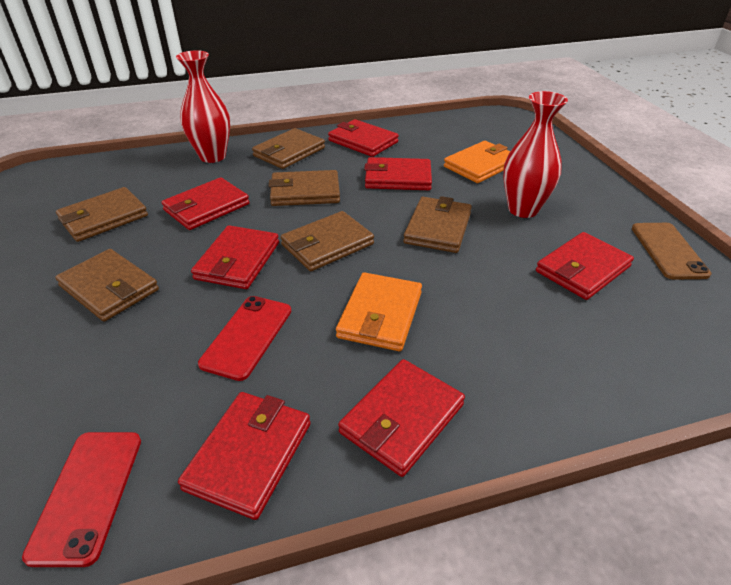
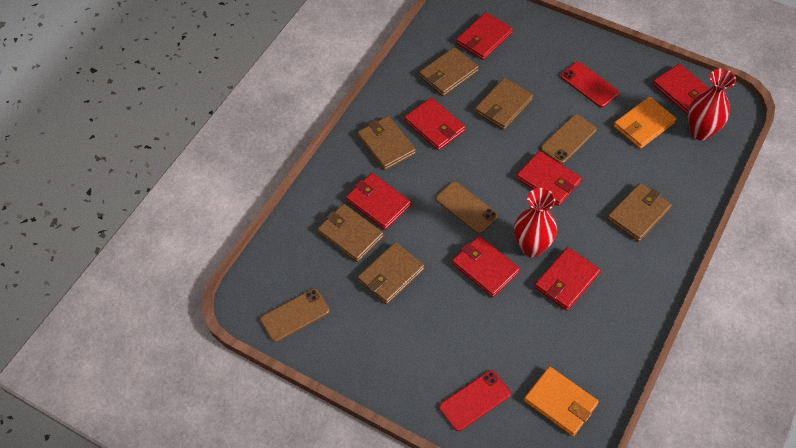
brown phone: [632,223,711,280] = 1 -> [260,288,330,342] [436,181,498,234] [541,114,597,164] = 3

